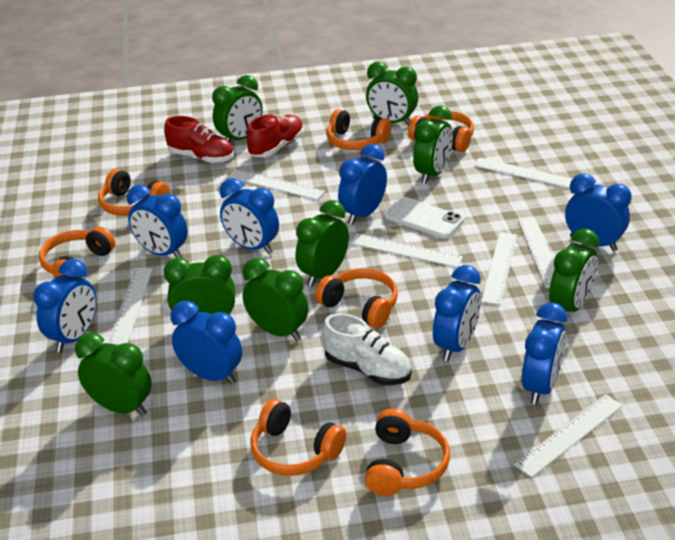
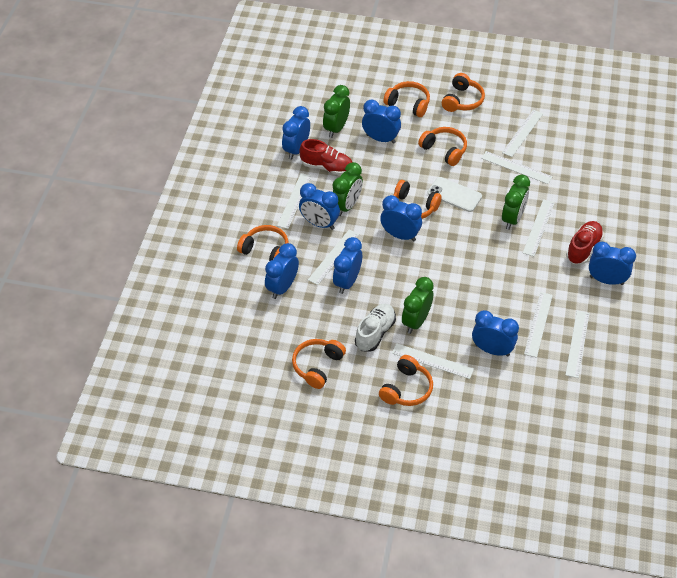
green clock: [75,332,152,416] [164,255,235,315] [212,75,263,142] [242,258,309,341] [295,200,349,287] [366,62,418,126] [413,106,453,184] [549,229,599,312] = 8 -> [323,85,350,138] [332,162,363,216] [402,277,434,334] [502,174,530,230] = 4
white ruler: [108,268,153,345] [228,169,325,200] [350,233,463,267] [473,158,572,188] [481,232,517,305] [514,394,623,478] [518,218,555,288] = 7 -> [277,173,312,229] [308,230,359,285] [392,343,474,379] [481,151,553,184] [502,110,543,157] [523,199,554,256] [524,292,553,358] [565,311,590,378] = 8

